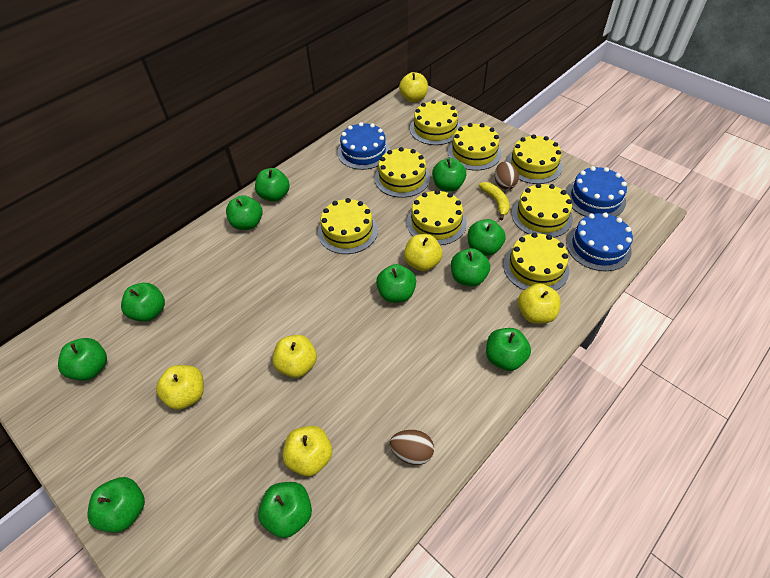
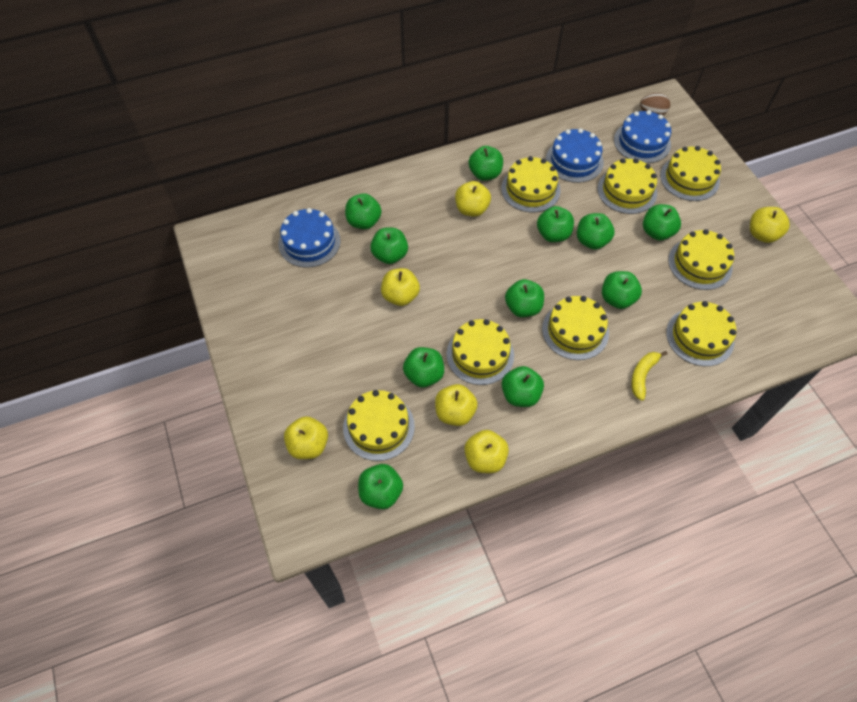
brown egg: [390,430,434,465] [495,162,519,190] = 2 -> [640,93,670,115] = 1

